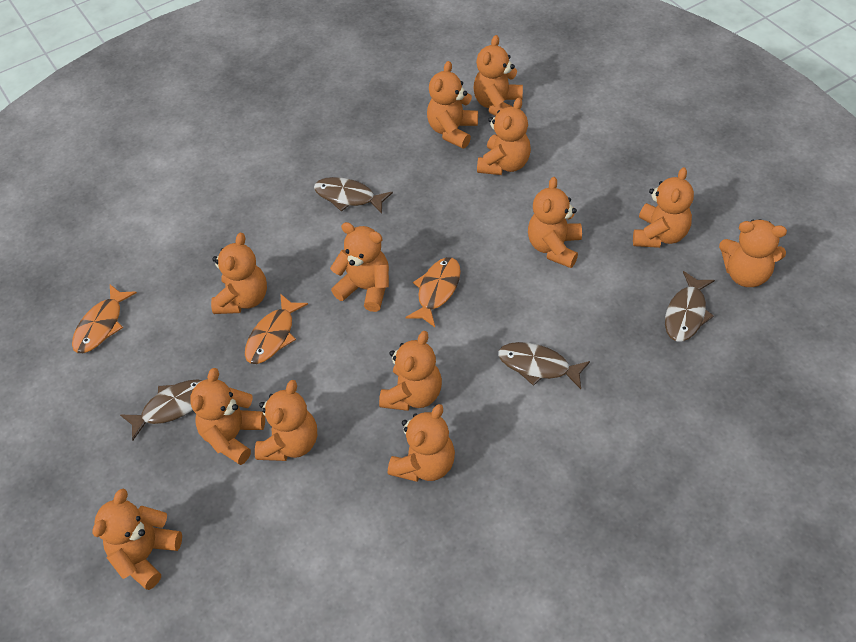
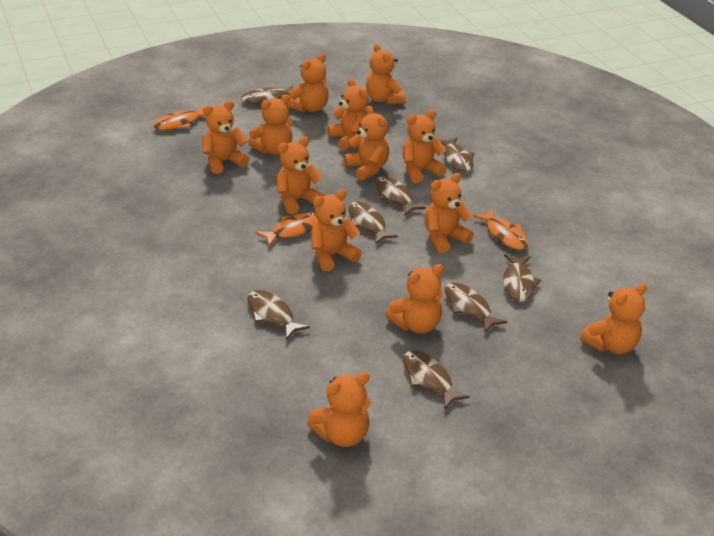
brown fish: [120,380,203,441] [314,177,393,214] [498,342,590,389] [665,271,715,342] = 4 -> [241,85,293,104] [247,290,310,340] [348,201,398,244] [375,176,426,215] [403,350,470,409] [440,137,474,172] [445,282,508,333] [503,254,541,302] = 8

